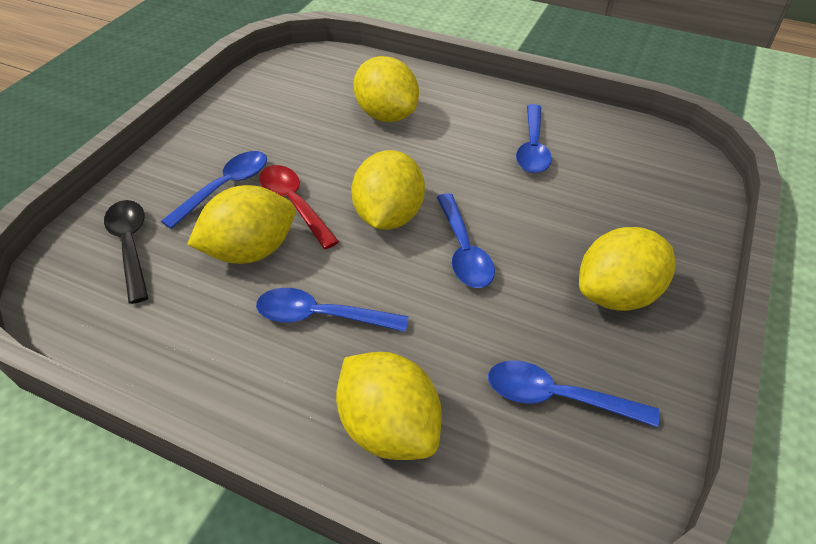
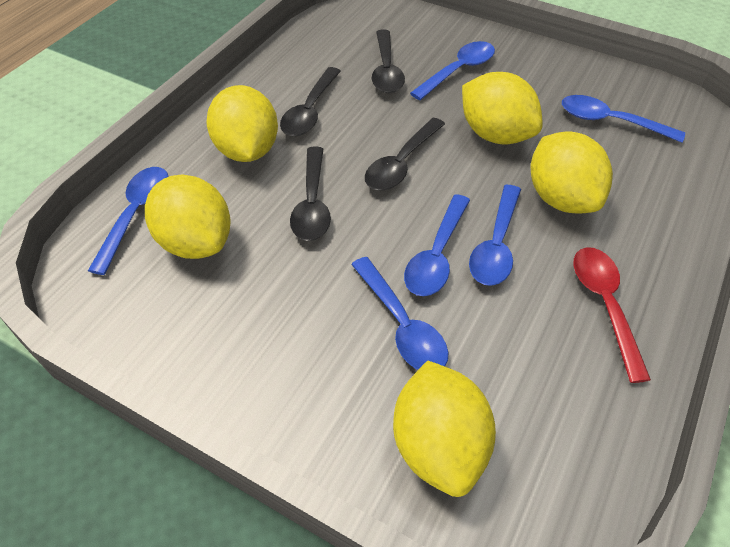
black spoon: [104,200,149,304] = 1 -> [280,67,341,136] [290,147,331,241] [365,118,445,191] [372,29,405,93] = 4
blue spoon: [161,151,267,229] [256,288,409,332] [437,193,495,288] [488,360,659,428] [516,104,552,173] = 5 -> [88,167,169,275] [351,257,448,370] [404,194,470,296] [410,41,495,100] [469,185,521,286] [562,95,685,143] = 6

